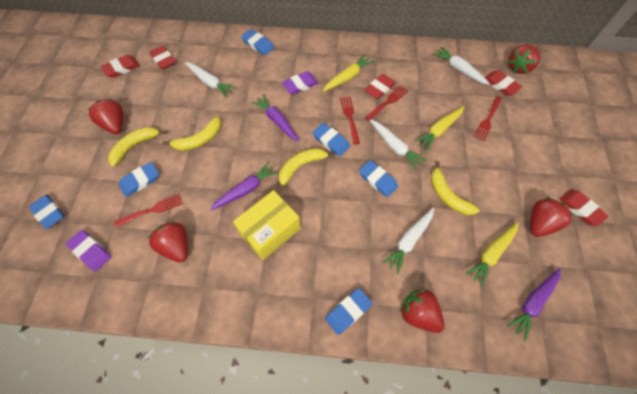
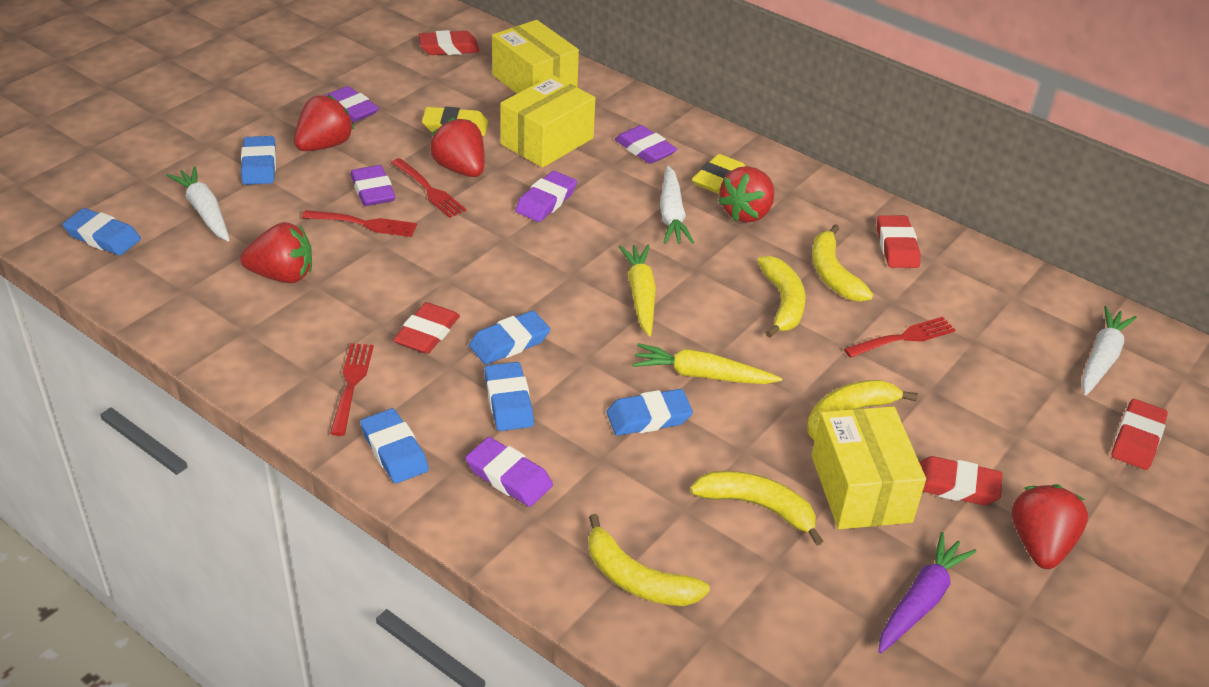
purple carrot: [210,162,278,211] [251,94,300,142] [507,268,561,341] = 3 -> [878,532,977,653] = 1
purple eraser: [66,230,111,271] [282,71,318,95] = 2 -> [325,86,379,123] [350,165,396,206] [465,437,553,507] [515,171,577,222] [615,125,677,164] = 5
white carrot: [185,62,236,98] [370,119,427,170] [382,208,434,274] [433,46,490,85] = 4 -> [167,166,229,241] [660,165,694,244] [1082,306,1137,396] = 3
yellow banana: [108,127,167,167] [163,116,221,151] [279,148,335,186] [431,161,480,215] = 4 -> [588,514,710,606] [690,471,823,545] [757,256,806,338] [807,380,918,441] [812,224,873,302] = 5
yellow box: [233,190,301,260] = 1 -> [492,20,579,93] [500,75,595,168] [812,406,926,529] = 3
yellow carrot: [323,54,374,92] [414,106,465,151] [466,222,519,287] = 3 -> [618,245,656,336] [632,343,782,384] = 2
yellow eraser: none = 0 -> [422,107,488,136] [692,154,745,194] = 2

